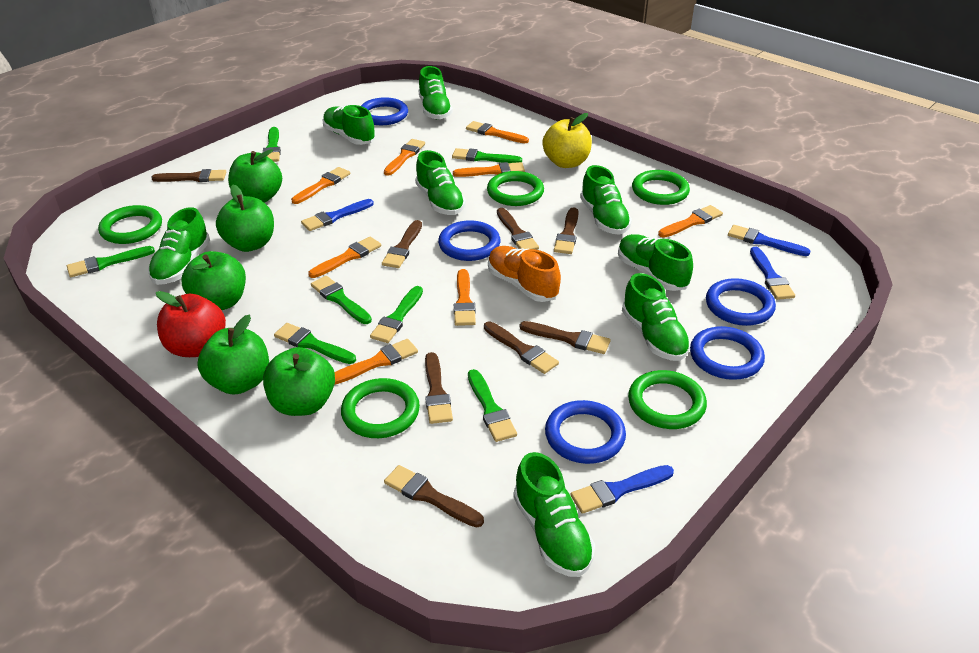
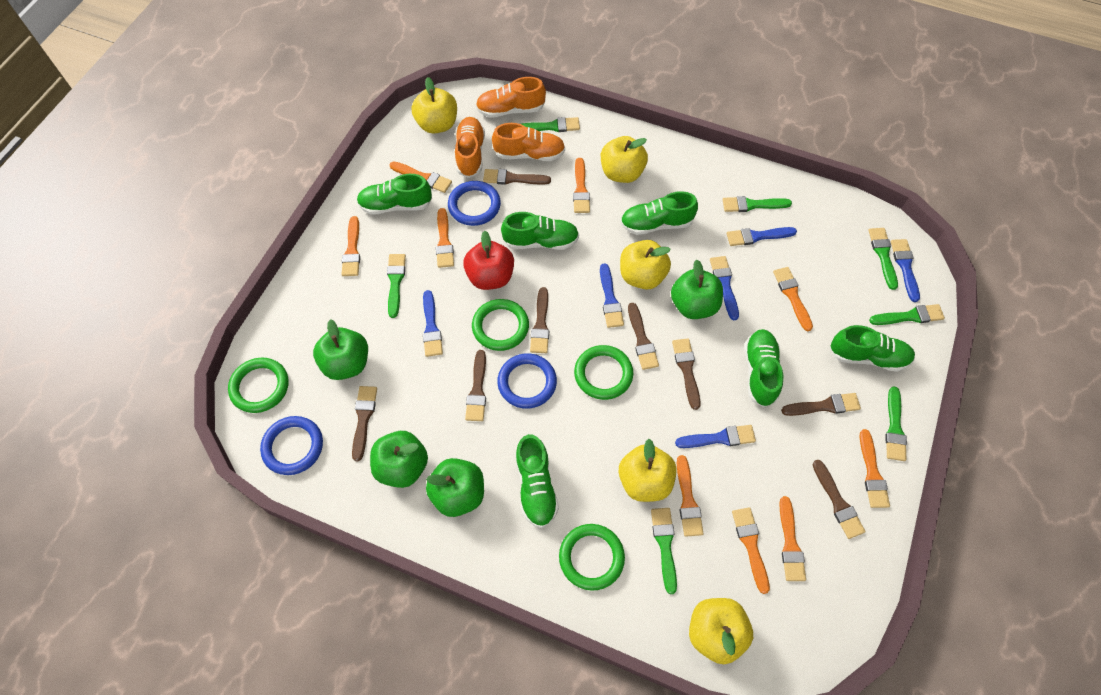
blue brush: [301,199,374,231] [570,465,674,514] [728,225,811,256] [750,247,795,300] = 4 -> [423,290,443,357] [600,264,624,328] [675,425,756,448] [710,256,739,320] [727,227,797,246] [891,239,920,302] = 6
blue ring: [361,97,408,125] [438,220,501,261] [545,400,626,464] [690,326,765,380] [706,278,776,326] = 5 -> [260,416,323,475] [448,181,501,226] [497,353,557,409] = 3
green apple: [182,251,246,310] [197,315,269,395] [216,185,274,252] [228,149,282,203] [263,347,335,416] = 5 -> [313,319,368,380] [370,431,428,488] [426,458,484,517] [671,260,723,319] = 4
green ring: [98,205,162,244] [341,378,420,438] [487,171,544,206] [628,370,707,429] [632,170,690,205] = 5 -> [228,358,289,413] [472,299,529,351] [559,524,625,591] [574,345,633,400] = 4
green shoe: [148,207,210,285] [323,105,376,145] [415,150,466,215] [418,66,453,119] [513,452,595,577] [580,165,632,235] [618,234,693,291] [622,273,691,361] = 8 -> [357,174,432,215] [501,212,579,250] [515,434,559,528] [620,191,698,235] [744,329,784,407] [829,325,915,372] = 6
orange brush: [291,167,350,204] [308,237,381,278] [335,339,418,384] [384,139,425,176] [453,162,525,177] [454,269,476,326] [466,121,529,143] [658,205,723,238] = 8 -> [341,216,360,276] [390,161,452,193] [436,208,454,268] [573,158,590,213] [677,455,704,537] [732,507,770,594] [773,267,813,331] [779,496,806,581] [860,429,890,508] = 9
orange shoe: [488,246,561,302] = 1 -> [455,117,485,178] [476,77,546,118] [492,123,565,161] = 3
yellow apple: [542,113,592,168] = 1 -> [412,77,457,134] [601,136,648,183] [618,439,677,502] [620,240,671,290] [689,598,753,664] = 5

